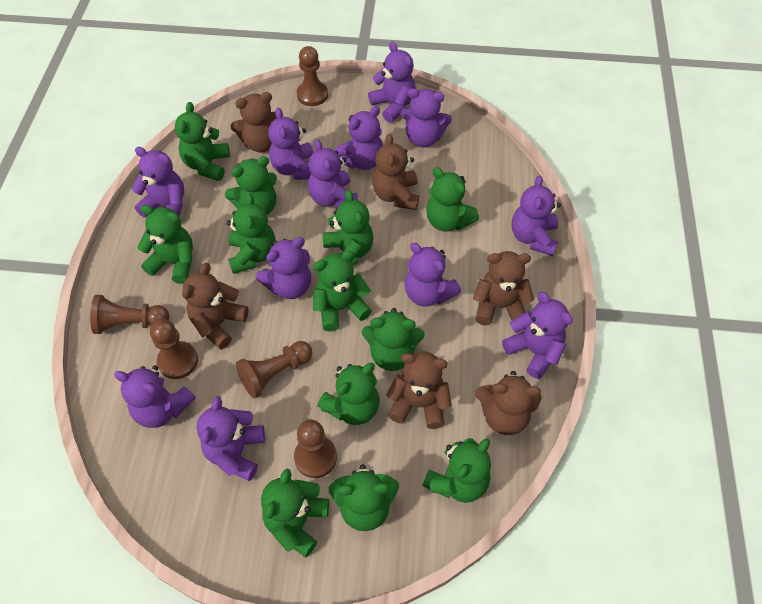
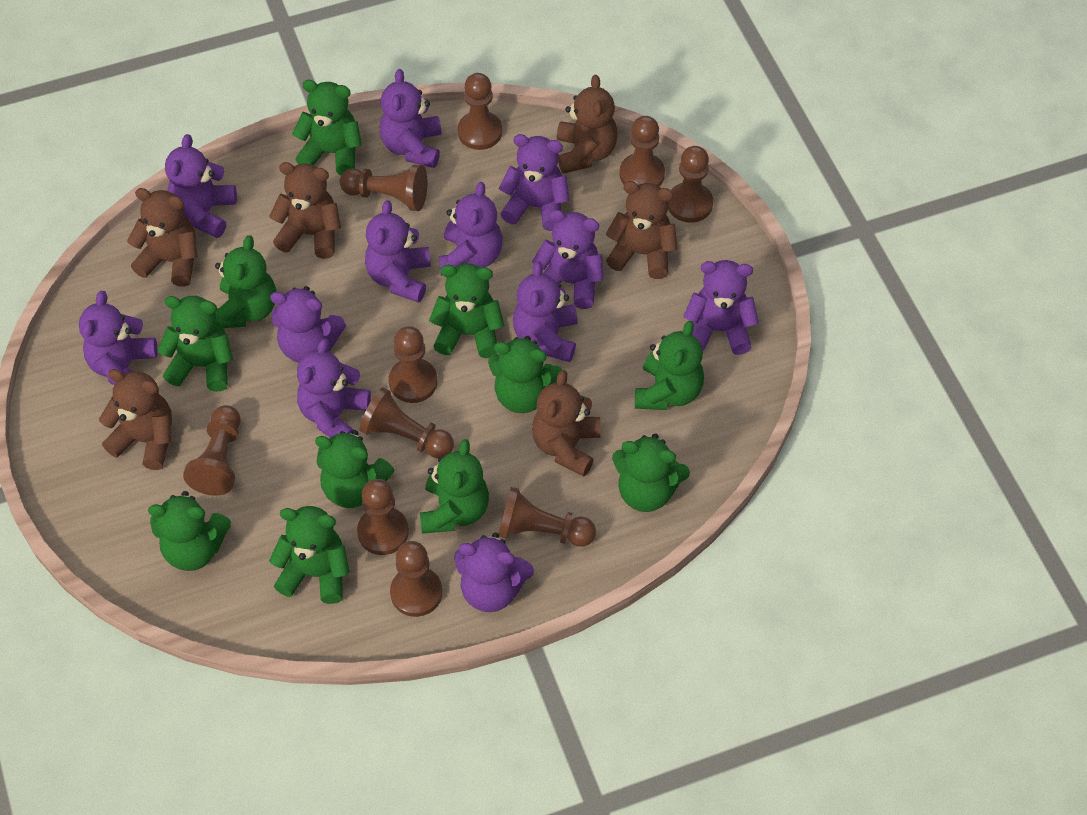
brown pawn: [90,295,169,334] [150,319,198,379] [236,341,312,399] [294,420,337,478] [297,46,328,106] = 5 -> [183,405,241,496] [340,164,427,211] [357,479,409,555] [360,387,454,459] [389,326,438,403] [390,541,442,617] [457,73,502,150] [498,487,596,547] [619,116,665,186] [668,146,713,223] = 10
green teddy bear: [138,205,193,284] [175,102,230,181] [225,156,277,215] [227,193,276,274] [261,469,329,557] [313,251,372,332] [317,363,380,425] [323,190,373,266] [329,464,399,531] [362,308,424,371] [422,438,491,503] [426,167,479,231] = 12 -> [148,491,231,571] [157,296,233,392] [215,235,276,328] [269,506,350,604] [292,80,362,175] [315,430,395,508] [420,439,489,534] [429,263,504,358] [488,336,562,413] [612,434,690,512] [635,321,704,410] = 11

